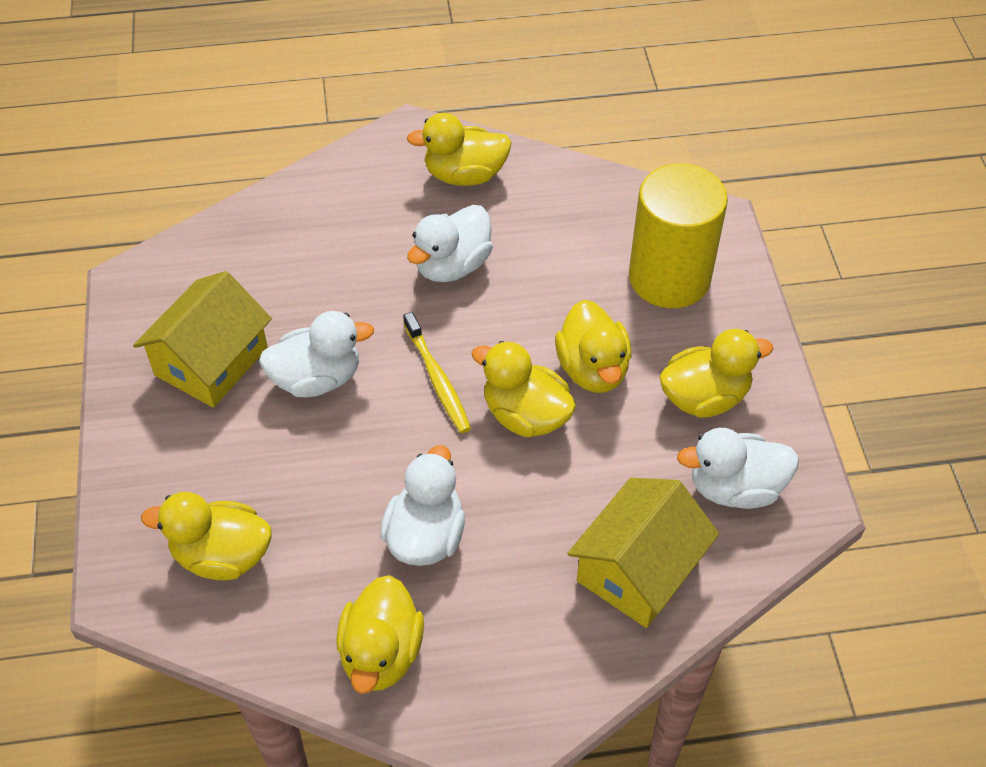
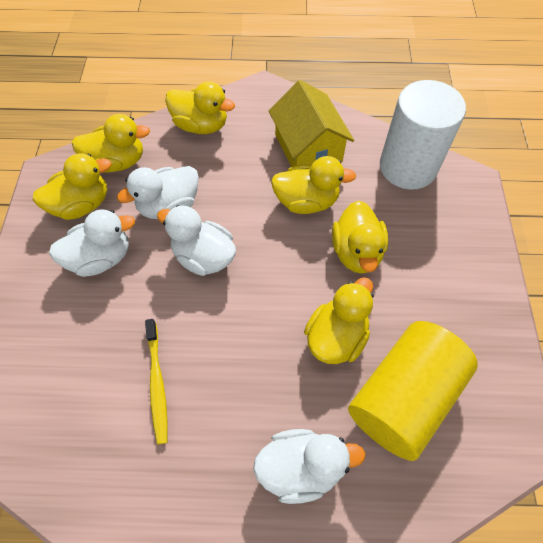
white cylinder: none = 0 -> [380,80,466,190] = 1
yellow house: [133,271,272,408] [567,478,719,628] = 2 -> [269,80,354,167] = 1

